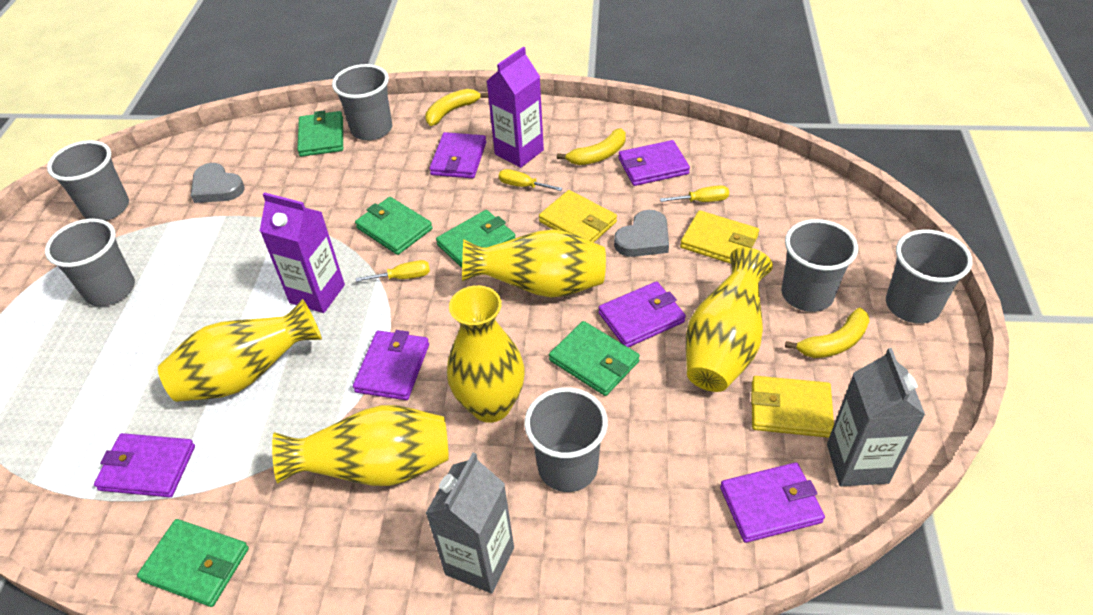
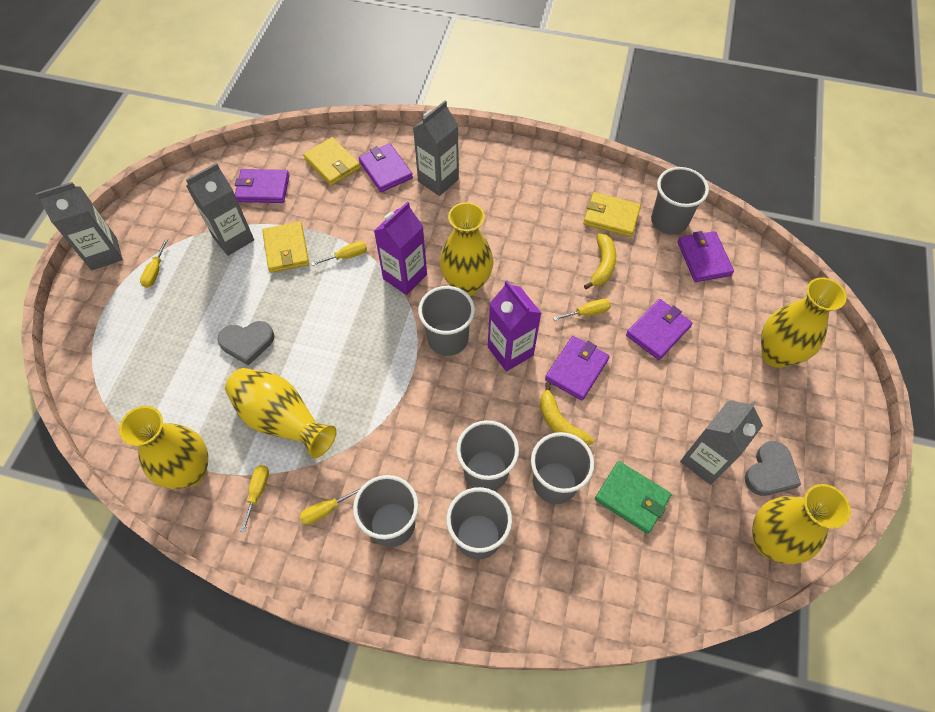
green wallet: [137,519,249,607] [297,111,343,157] [355,197,433,255] [436,210,515,268] [549,321,640,396] = 5 -> [595,461,672,534] = 1
grey carton: [425,453,514,594] [827,348,925,486] = 2 -> [36,182,123,270] [186,163,254,256] [413,101,459,196] [680,401,763,485] = 4
purple wallet: [94,433,195,497] [353,330,429,400] [429,132,486,178] [598,281,686,347] [619,140,690,186] [720,462,825,543] = 6 -> [235,169,289,203] [359,143,413,192] [545,336,610,401] [626,299,693,360] [678,231,734,282] = 5
yellow banana: [426,89,489,126] [557,128,626,165] [785,308,870,358] = 3 -> [540,382,594,445] [584,233,616,289] = 2
yellow screwdriver: [356,260,430,282] [499,169,563,191] [660,185,729,202] = 3 -> [140,239,168,288] [240,465,269,533] [299,487,361,525] [311,241,367,266] [553,299,611,321] = 5

